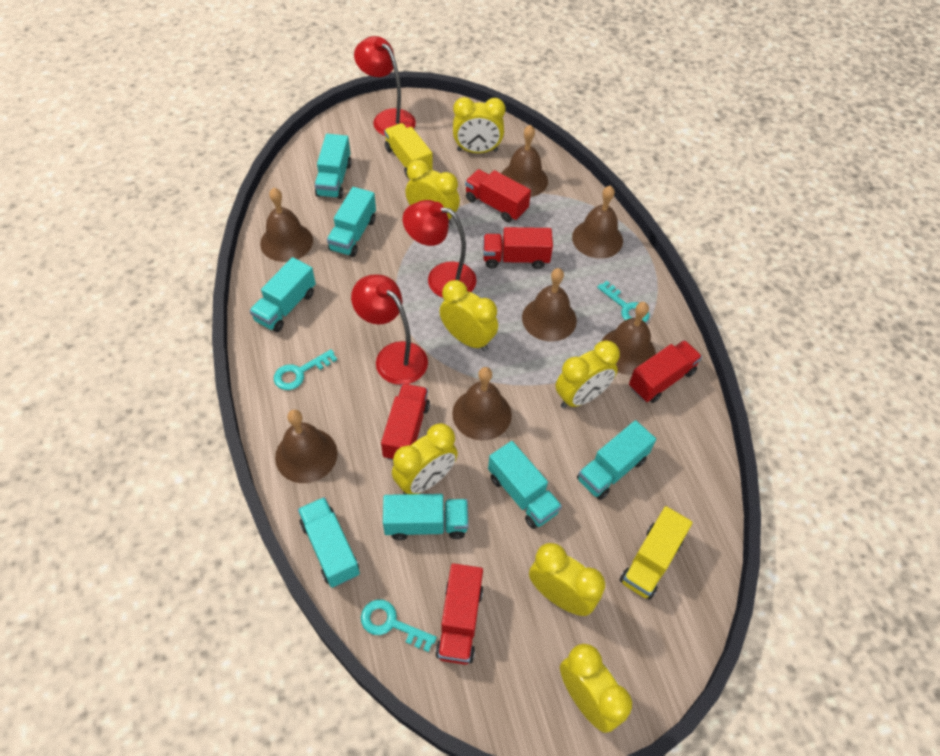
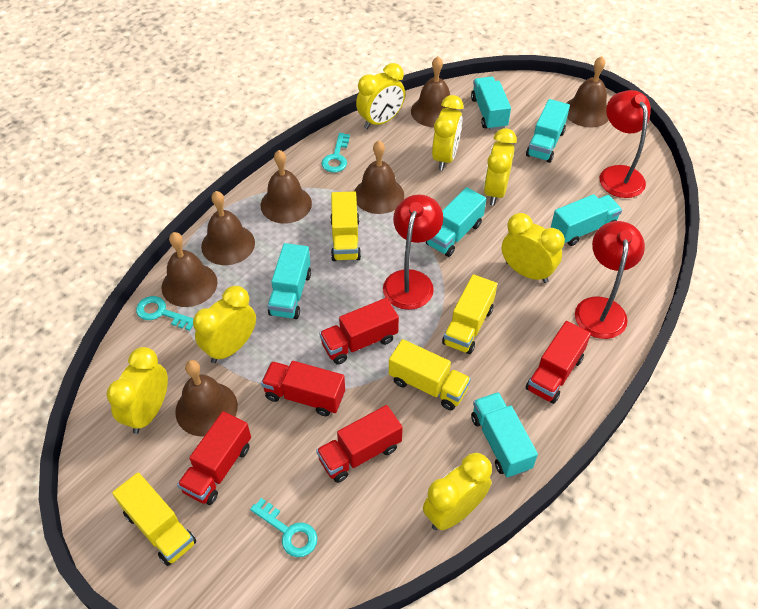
turquoise truck: [250,257,316,332] [298,497,360,588] [315,134,352,199] [327,187,376,257] [383,494,469,540] [488,441,562,529] [577,420,656,500] = 7 -> [268,243,311,319] [426,187,486,257] [471,77,511,130] [471,392,538,478] [526,99,570,163] [551,194,622,246] = 6
yellow truck: [384,123,433,178] [620,506,693,600] = 2 -> [112,472,196,566] [330,191,361,261] [389,339,471,410] [442,274,497,354] = 4

